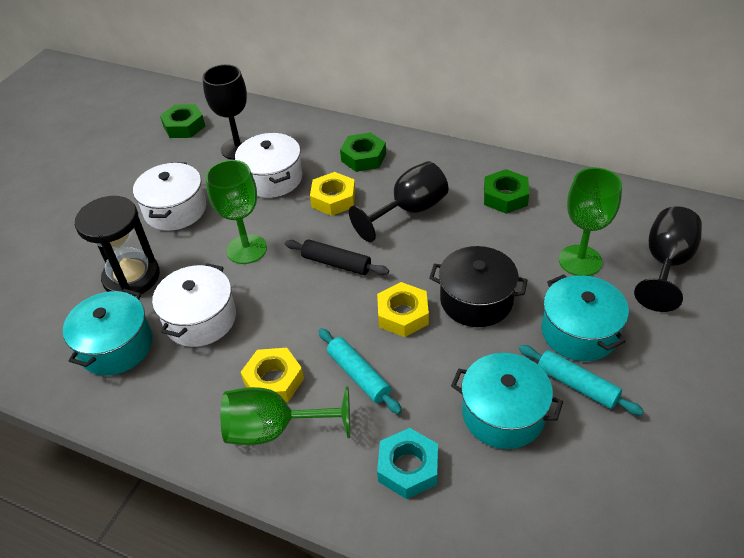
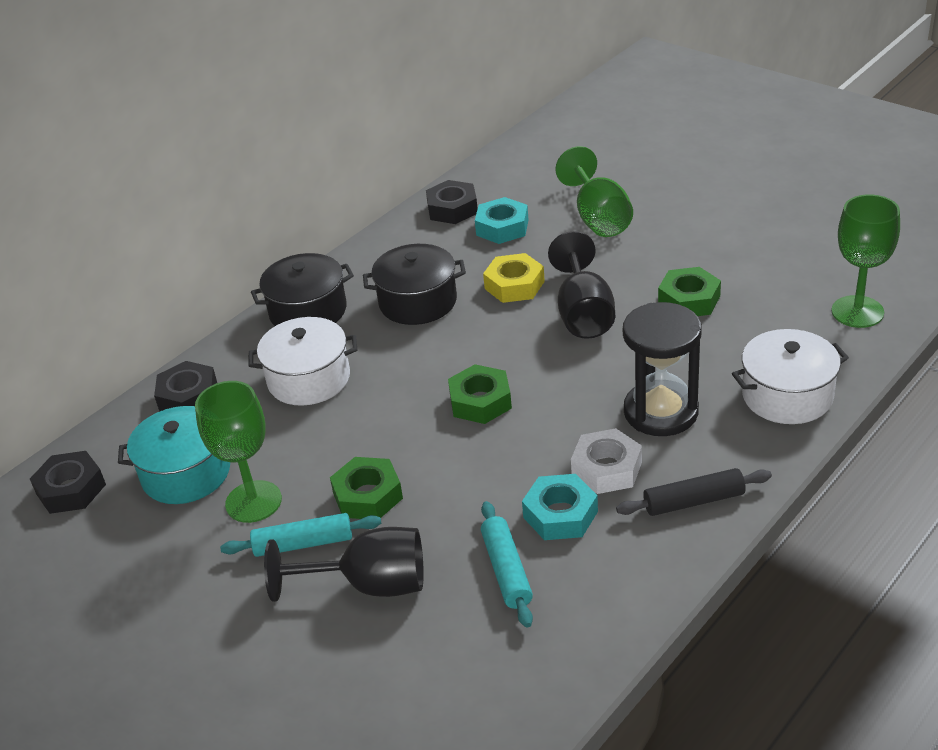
black goblet: [202,64,248,160] [349,161,448,242] [634,206,702,312] = 3 -> [264,527,424,602] [548,231,615,339] = 2
black nut: none = 0 -> [30,451,106,514] [154,361,217,411] [426,180,478,224] = 3
black pot: [429,246,528,327] = 1 -> [251,253,354,326] [363,244,466,325] = 2
turquoise nut: [377,428,438,499] = 1 -> [475,197,528,244] [522,474,598,540] = 2
turquoise pot: [63,289,153,375] [451,353,563,449] [541,274,629,361] = 3 -> [118,406,230,504] = 1
white nut: none = 0 -> [571,428,642,494] = 1
white pot: [133,162,206,231] [152,263,236,347] [235,133,302,198] = 3 -> [249,317,357,406] [732,329,849,424] = 2
yellow nut: [241,348,304,402] [310,172,356,216] [377,282,429,337] = 3 -> [483,253,545,303] = 1

